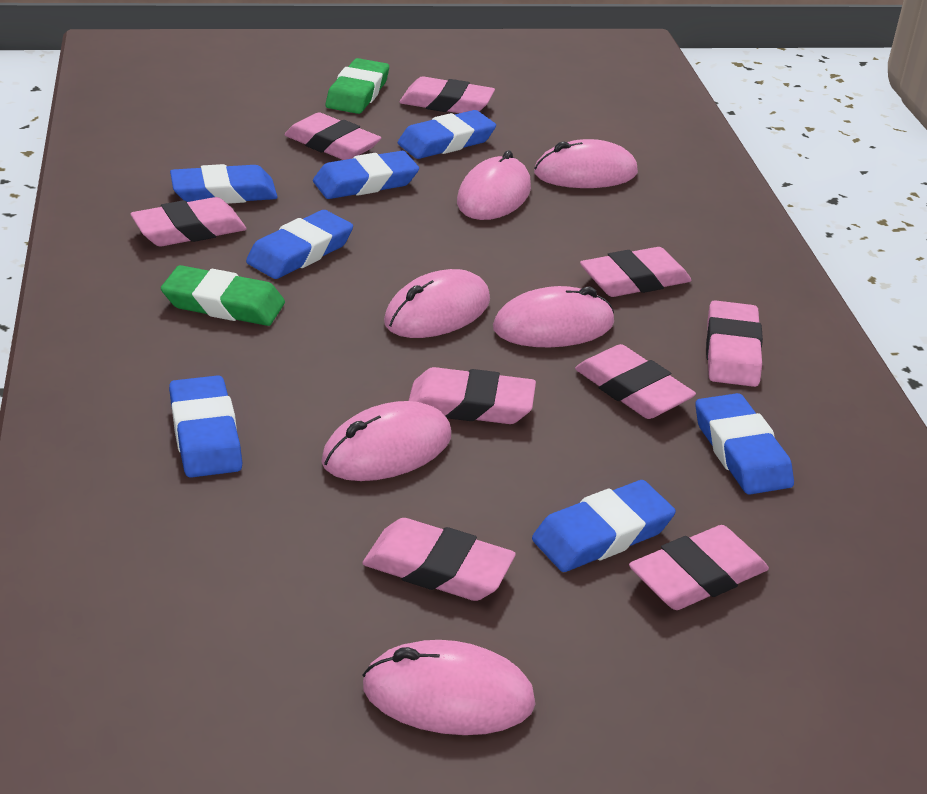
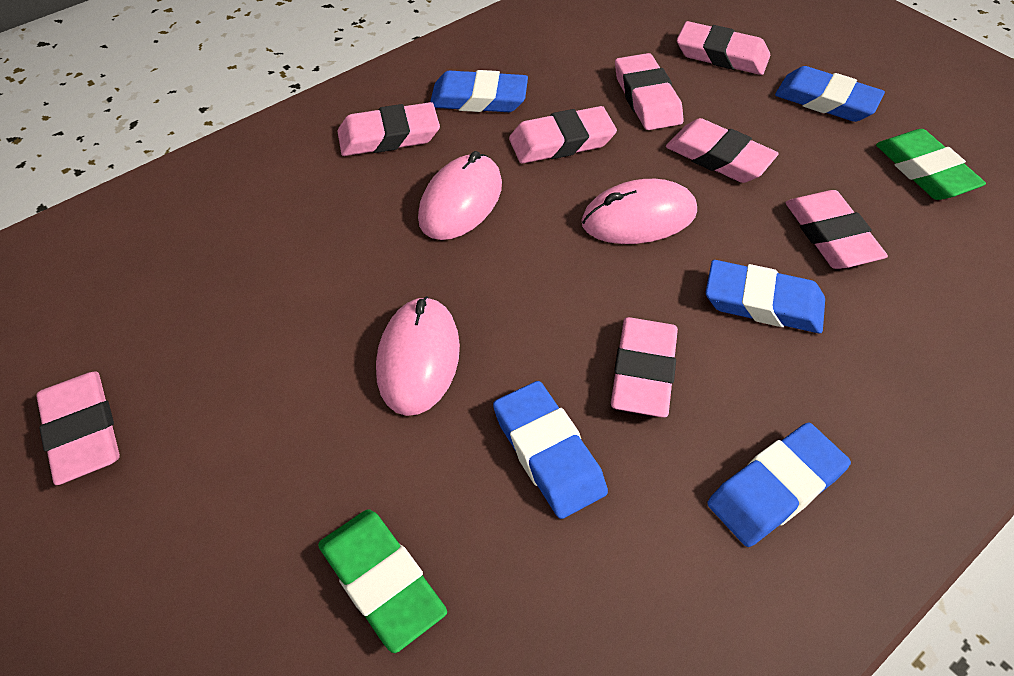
blue eraser: [169,375,242,478] [170,164,278,204] [246,210,353,279] [313,151,419,199] [398,110,496,159] [532,480,676,572] [695,393,794,495] = 7 -> [430,70,528,112] [493,381,608,519] [706,260,825,333] [707,423,851,547] [775,66,885,122] = 5
pink eraser: [130,197,246,246] [285,112,381,160] [362,518,516,601] [399,76,495,113] [408,367,536,424] [575,344,696,419] [580,247,692,297] [629,525,769,610] [706,300,763,387] = 9 -> [36,371,120,485] [337,102,440,156] [509,106,617,164] [611,317,678,418] [615,53,684,130] [666,118,779,183] [677,21,771,75] [786,190,888,269] = 8
pink mouse: [322,401,451,481] [362,640,535,735] [384,269,490,338] [457,150,531,220] [493,286,614,347] [534,139,638,188] = 6 -> [376,296,460,416] [418,151,502,240] [581,179,697,244] = 3

